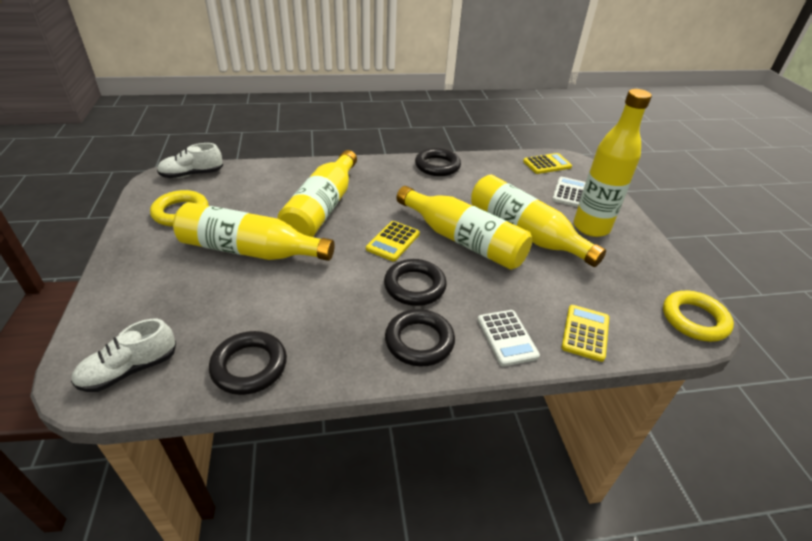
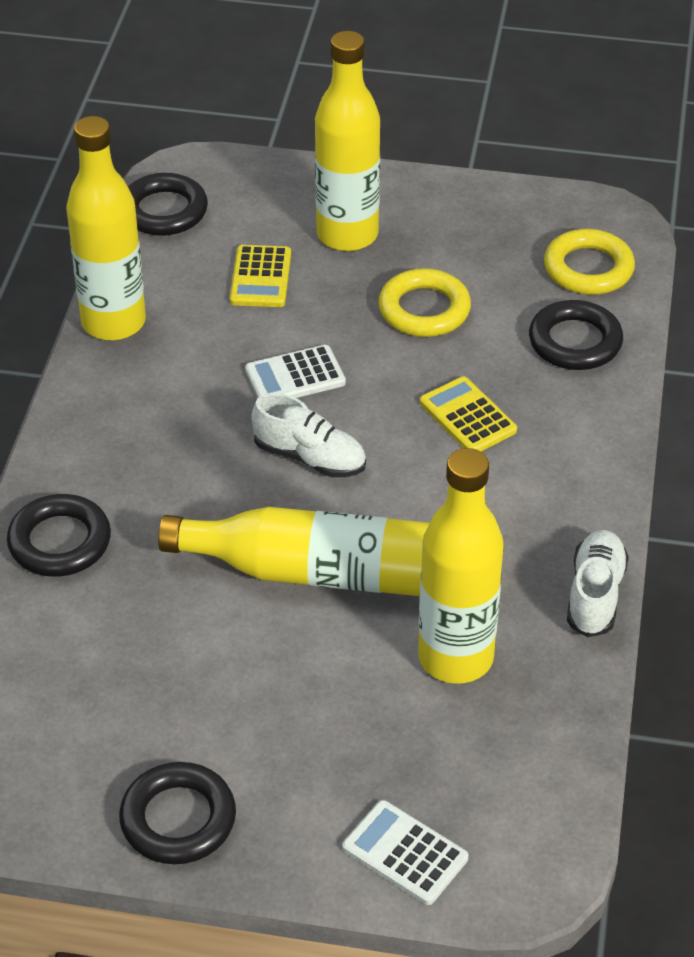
yellow bottle: [173,202,335,261] [277,150,357,237] [396,186,532,270] [471,174,606,267] [574,89,652,237] = 5 -> [66,116,146,341] [158,507,429,596] [315,31,380,251] [418,448,504,684] = 4
yellow calculator: [366,221,420,261] [523,153,572,174] [562,305,609,362] = 3 -> [230,245,291,307] [420,376,517,451] = 2

